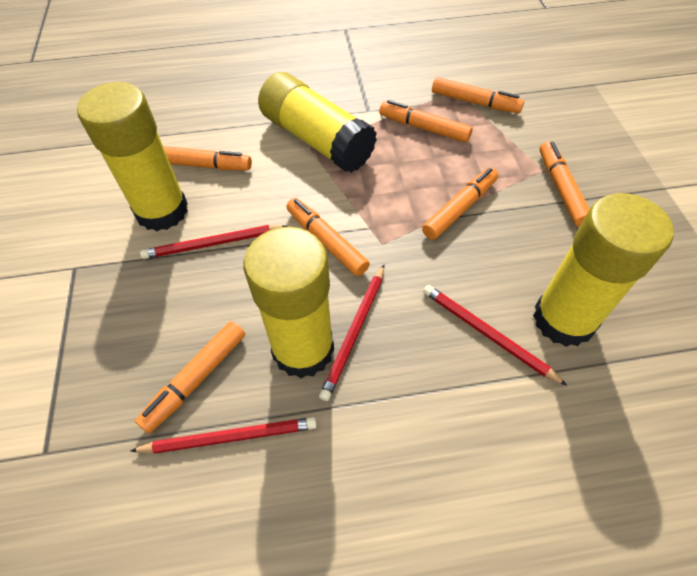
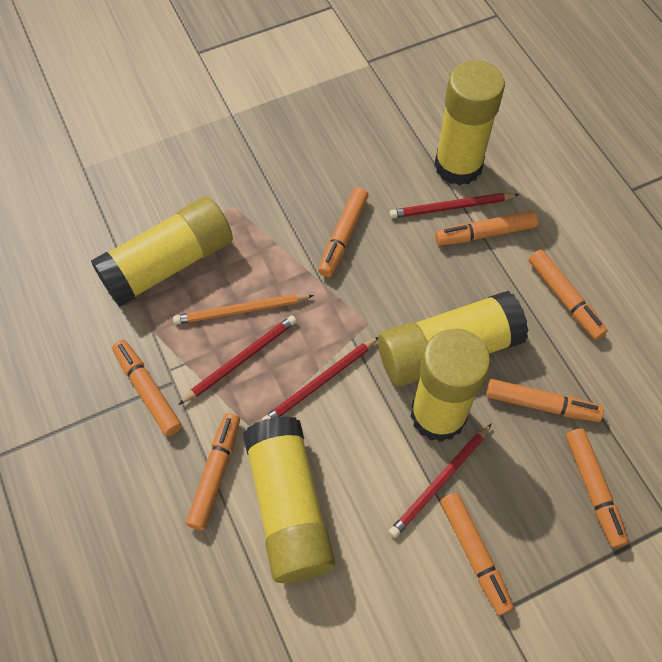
orange marker: [135,321,245,434] [163,146,252,171] [286,198,370,276] [379,100,473,143] [422,168,498,240] [432,77,524,113] [540,141,590,227] = 7 -> [112,340,182,436] [186,413,240,530] [318,187,369,277] [435,211,538,245] [440,493,514,616] [486,379,604,422] [529,249,607,340] [566,428,628,548] = 8
orange pencil: none = 0 -> [173,294,314,324] = 1
yellow glue stick: [77,82,188,231] [244,227,334,378] [258,72,377,173] [533,193,674,347] = 4 -> [91,197,233,307] [243,416,335,583] [378,291,529,386] [410,329,491,442] [434,60,505,186] = 5

